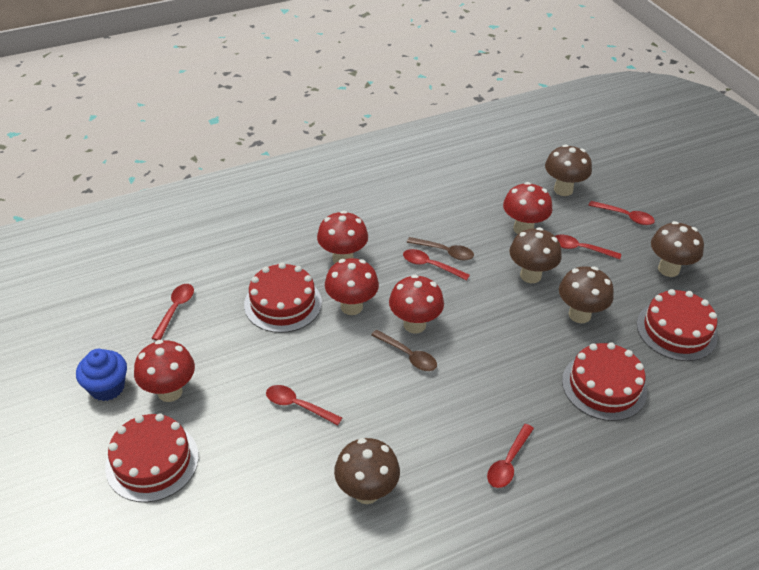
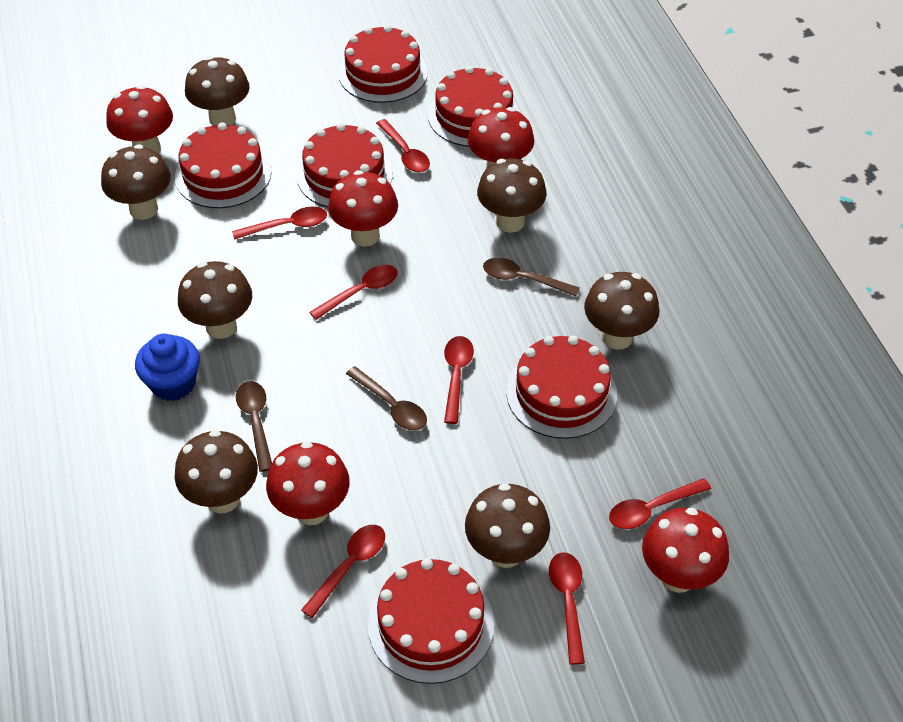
brown mushroom: [334,438,400,504] [509,227,562,283] [545,144,592,196] [559,266,614,323] [651,221,704,277] = 5 -> [101,144,171,220] [175,430,258,513] [178,261,252,339] [185,56,250,126] [465,483,550,568] [477,159,547,233] [584,272,659,350] = 7
brown spoon: [371,329,437,371] [407,237,474,260] = 2 -> [236,381,272,472] [346,366,427,431] [483,258,580,296] = 3
red cake: [105,413,199,502] [244,263,322,333] [562,342,647,421] [637,289,718,361] = 4 -> [175,122,272,208] [297,123,393,207] [338,25,428,103] [368,558,494,684] [428,66,520,147] [506,335,617,439] = 6
red spoon: [151,284,194,341] [266,385,342,425] [403,249,470,281] [487,424,534,488] [555,235,621,260] [588,201,655,225] = 6 -> [232,207,327,240] [301,525,385,618] [309,265,397,320] [376,119,430,172] [444,336,474,424] [549,552,585,665] [609,478,711,529] = 7

